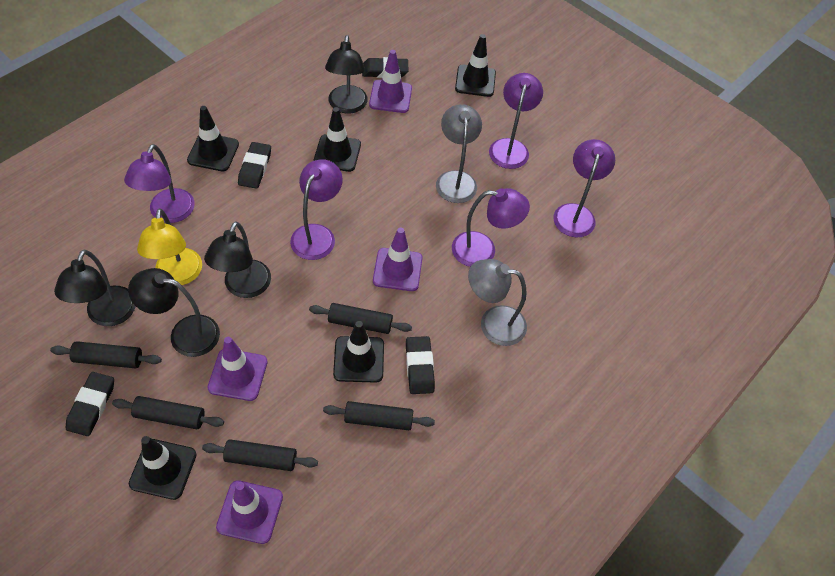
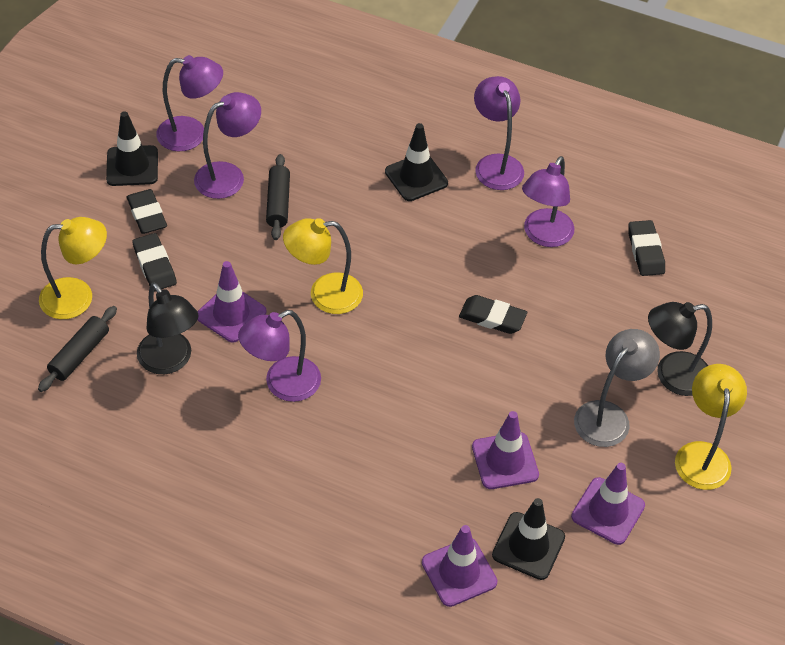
black lamp: [54,250,136,326] [128,268,220,357] [204,221,271,298] [325,35,368,114] = 4 -> [137,283,199,374] [648,302,712,396] = 2
black rolling pin: [50,341,162,368] [112,396,224,429] [202,439,318,471] [309,303,412,334] [323,401,435,430] = 5 -> [38,306,117,392] [266,154,290,240] = 2
black traffic cone: [129,436,197,500] [187,106,239,171] [313,107,361,172] [333,321,384,383] [455,34,496,97] = 5 -> [106,111,158,186] [385,123,448,201] [492,498,565,580] = 3
grey lamp: [436,104,482,203] [468,259,527,346] = 2 -> [574,329,660,447] = 1
yellow lamp: [137,208,202,285] = 1 -> [39,217,107,319] [283,218,363,314] [675,364,747,490] = 3

